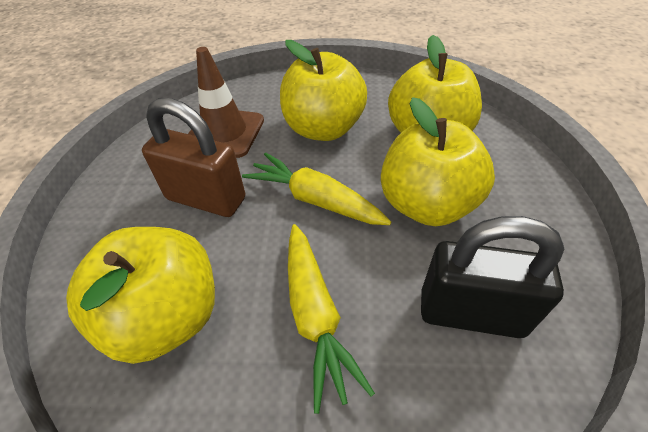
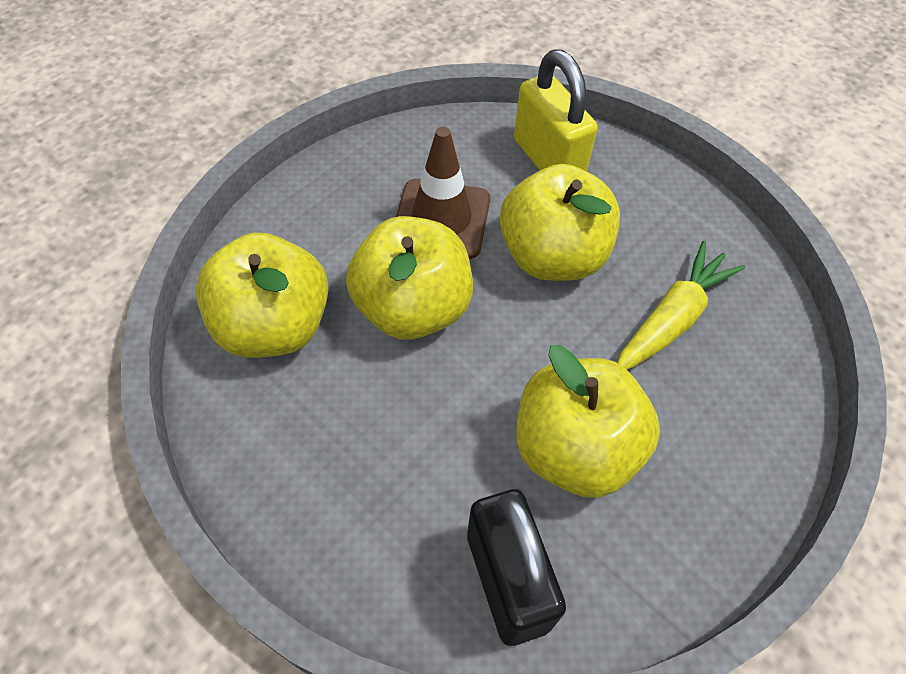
brown padlock: [142,98,245,217] = 1 -> none = 0
yellow carrot: [242,152,391,225] [288,224,375,414] = 2 -> [617,241,745,370] = 1
yellow padlock: none = 0 -> [514,50,598,171] = 1

